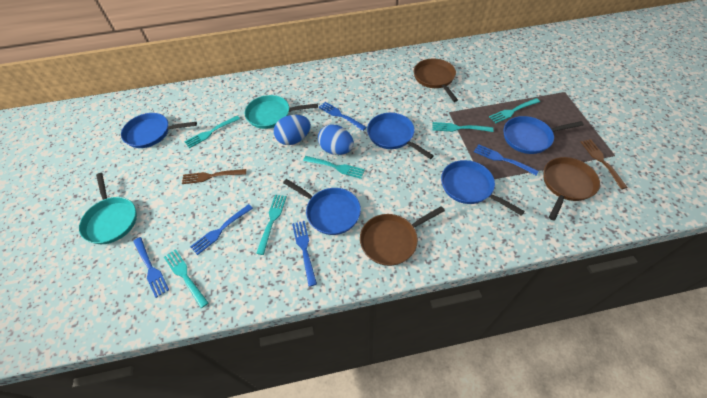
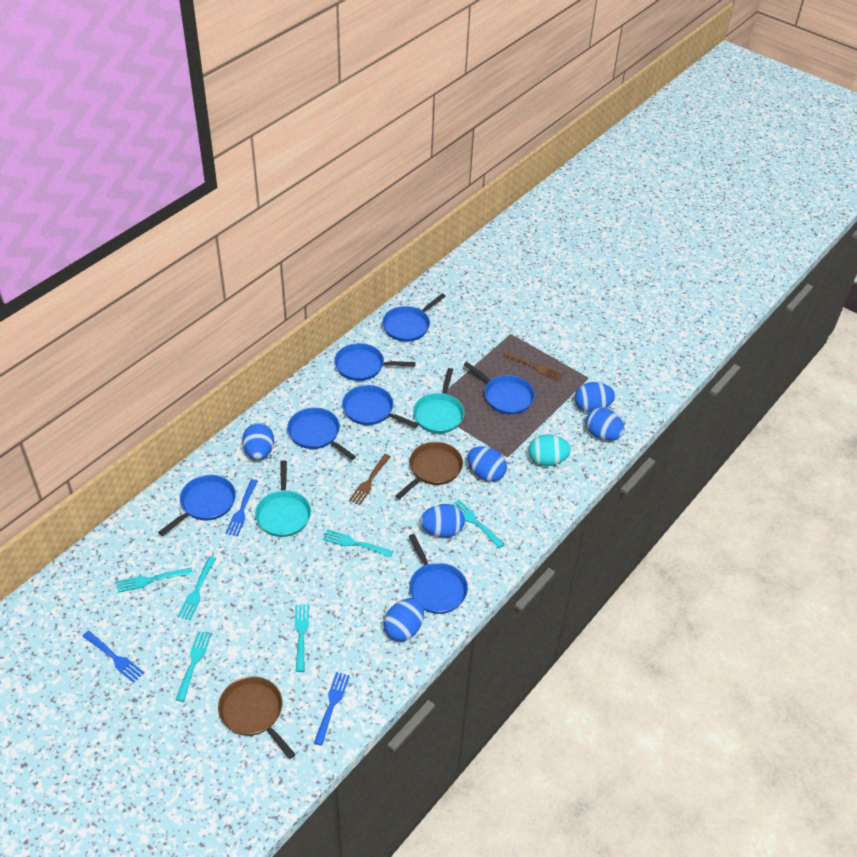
blue egg: [274,115,311,145] [318,124,354,155] = 2 -> [242,423,274,460] [384,598,424,641] [420,504,465,537] [467,446,507,482] [575,382,615,412] [586,407,624,440] = 6
blue fork: [133,237,169,298] [190,204,253,255] [292,221,317,287] [319,102,367,131] [474,144,539,175] = 5 -> [82,631,144,683] [225,479,258,536] [314,672,350,746] = 3
blue pan: [121,113,197,148] [283,179,361,235] [367,113,434,159] [441,160,525,216] [504,116,584,154] = 5 -> [158,475,236,536] [287,408,356,460] [334,343,416,381] [342,385,419,428] [382,293,446,342] [409,534,468,614] [464,362,535,415] = 7
brown pan: [360,206,445,266] [414,58,458,102] [543,157,600,221] = 3 -> [218,676,296,759] [396,442,463,499] = 2
turquoise egg: none = 0 -> [529,434,571,466] = 1

